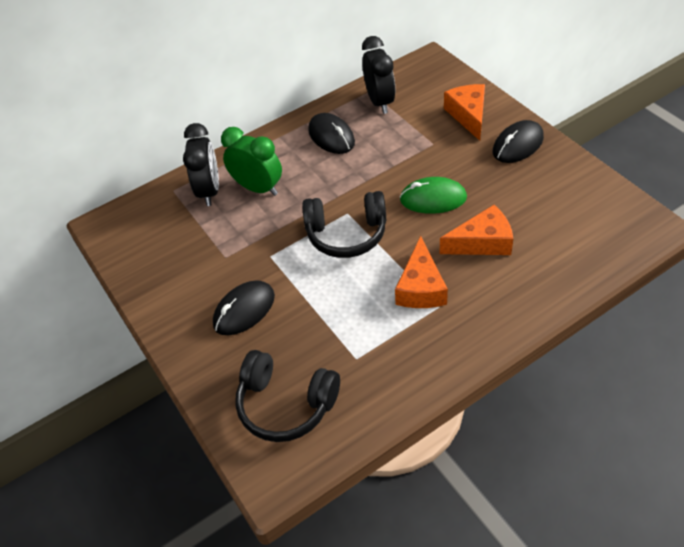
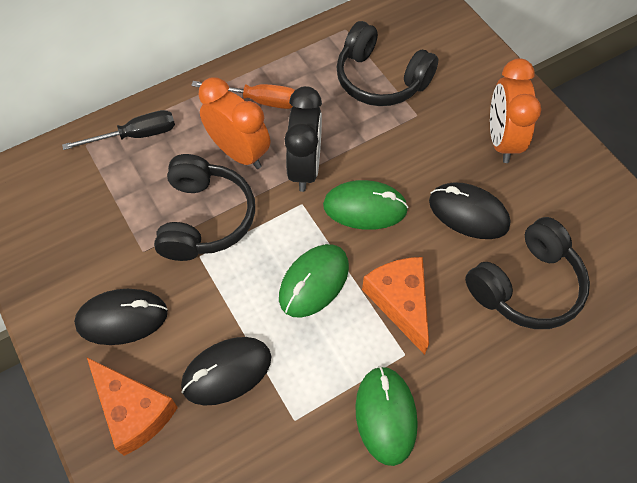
black clock: [183,123,219,206] [362,36,395,114] = 2 -> [285,86,322,192] = 1
black headphones: [235,350,340,442] [302,191,386,258] = 2 -> [154,154,255,261] [336,21,438,106] [465,217,590,329] = 3
black screwdriver: none = 0 -> [62,110,175,150] = 1
green clock: [221,127,282,196] = 1 -> none = 0
green mouse: [400,177,467,214] = 1 -> [279,244,349,318] [323,180,408,230] [355,366,418,466] = 3
orange cheese: [395,236,448,308] [439,205,513,255] [444,84,485,141] = 3 -> [87,358,178,456] [362,257,429,355] = 2
orange clock: none = 0 -> [199,77,270,169] [490,58,541,163] = 2
orange screwdriver: none = 0 -> [191,81,295,109] = 1

